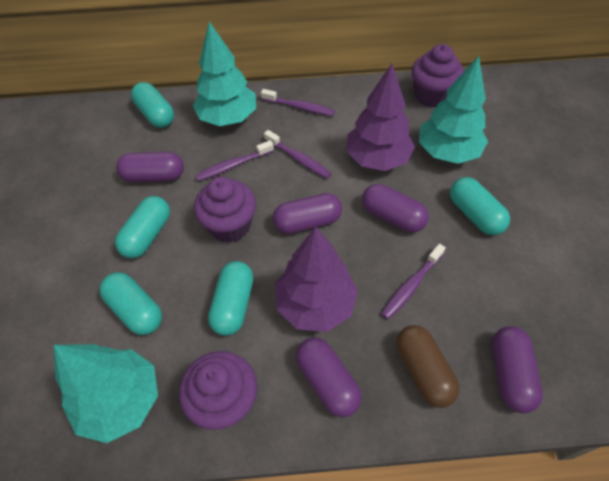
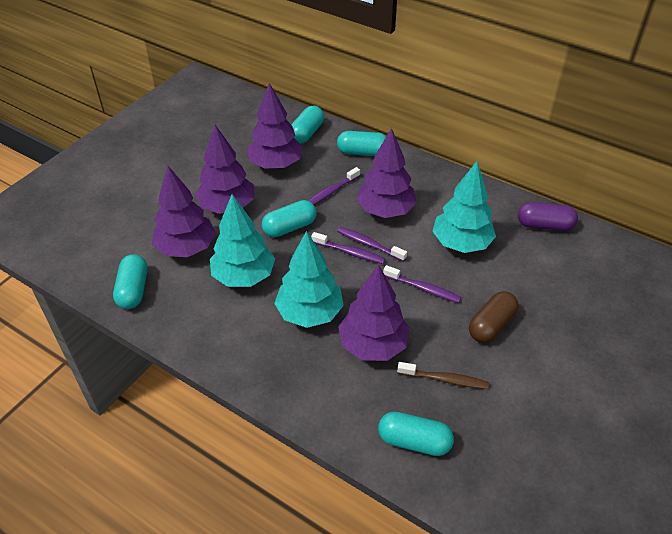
brown toothbrush: none = 0 -> [397,362,489,389] = 1
purple capsule: [116,152,184,183] [273,193,342,234] [296,337,362,417] [362,184,429,233] [492,326,543,413] = 5 -> [518,202,578,231] = 1
purple cupcake: [179,351,257,430] [194,177,256,243] [411,44,464,107] = 3 -> none = 0
purple tree: [275,227,358,332] [346,64,415,171] = 2 -> [152,166,216,257] [195,125,254,214] [247,83,303,169] [338,264,410,361] [356,128,417,218] = 5

